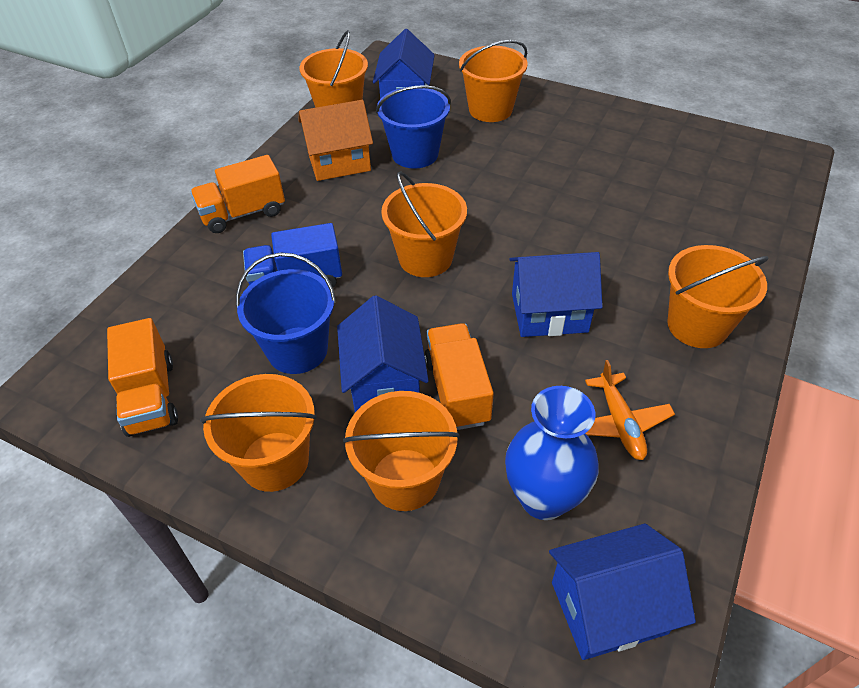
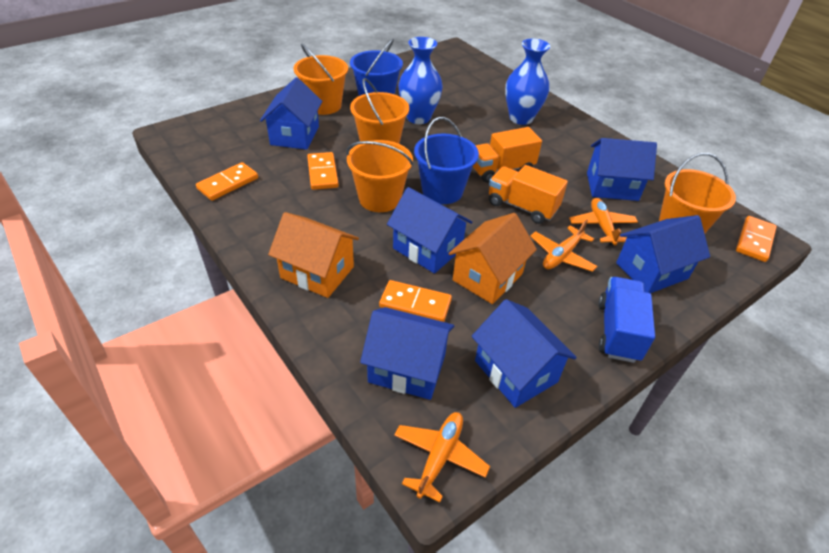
blue house: [337,295,429,412] [373,29,435,99] [510,252,602,337] [549,524,696,660] = 4 -> [260,77,322,150] [360,307,454,400] [387,187,473,274] [472,299,577,408] [587,138,657,201] [616,215,710,293] = 6
blue vase: [505,386,599,520] = 1 -> [398,37,443,124] [505,39,550,125] = 2
orange bucket: [200,374,317,492] [300,30,368,108] [343,391,460,511] [381,171,467,277] [459,40,528,122] [667,245,769,348] = 6 -> [293,43,348,115] [346,140,414,212] [350,78,409,144] [659,153,736,233] = 4
orange domino: none = 0 -> [196,162,258,201] [307,152,339,190] [379,280,452,322] [736,216,777,262] = 4
orange house: [299,100,373,181] = 1 -> [268,212,359,298] [448,213,537,304] = 2
orange plane: [585,360,675,460] = 1 -> [394,412,490,503] [530,219,597,272] [569,198,638,245] = 3
orange truck: [107,318,178,437] [190,155,285,233] [424,323,494,430] = 3 -> [473,127,542,182] [489,165,568,224] = 2

